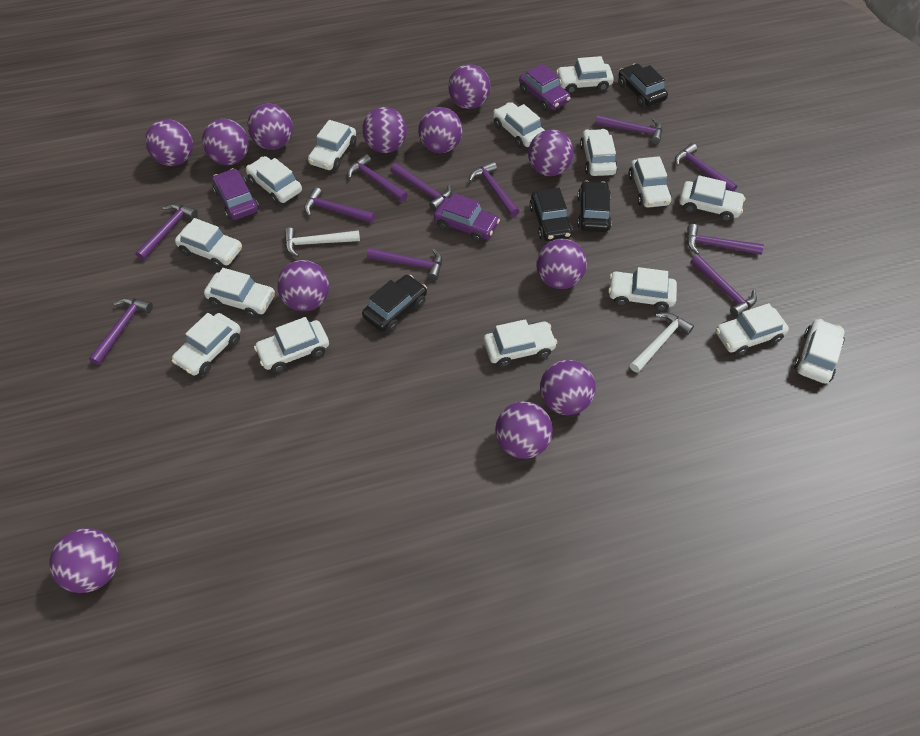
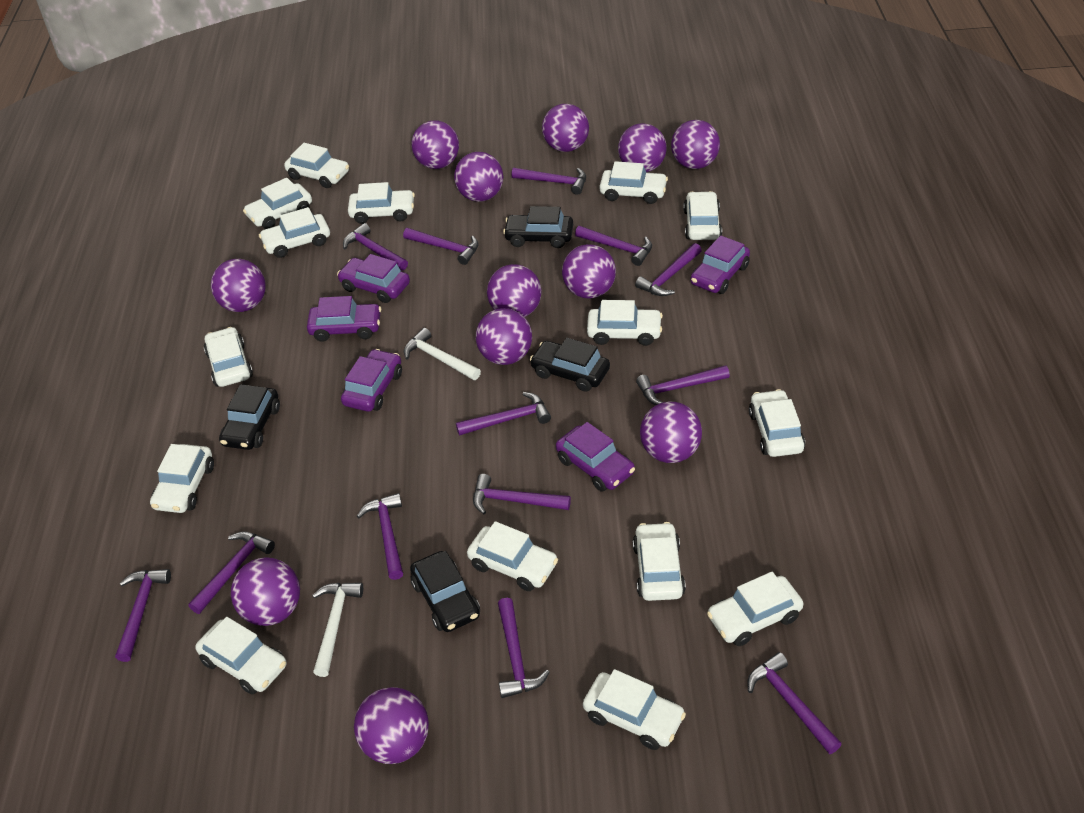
purple car: [212,168,259,220] [434,193,500,243] [519,64,570,111] = 3 -> [307,296,381,342] [337,254,410,303] [341,349,402,412] [556,422,635,492] [690,235,750,294] = 5
purple hammer: [89,297,153,365] [135,203,198,260] [304,187,375,223] [348,154,408,202] [367,248,442,281] [390,163,452,211] [469,161,519,217] [595,115,662,144] [675,143,737,192] [687,224,764,255] [691,255,757,317] = 11 -> [115,569,171,662] [188,532,275,614] [343,223,408,271] [357,493,403,580] [403,228,479,265] [456,392,551,436] [473,474,571,514] [498,598,549,698] [511,168,586,195] [575,226,652,266] [635,243,702,296] [636,365,730,405] [747,652,842,754] = 13

